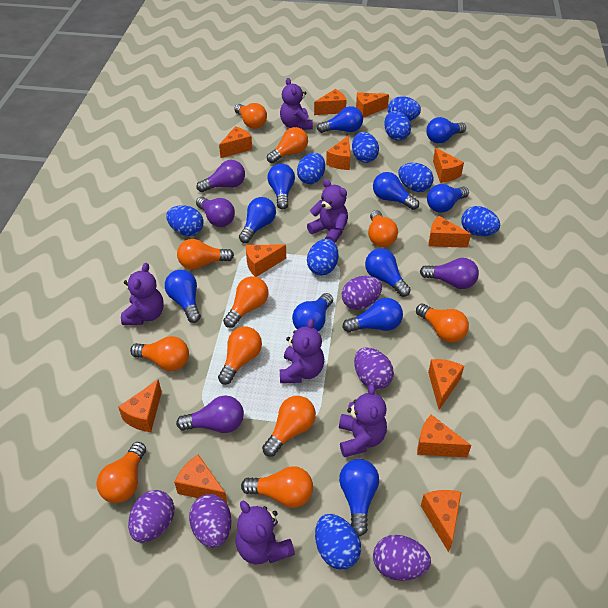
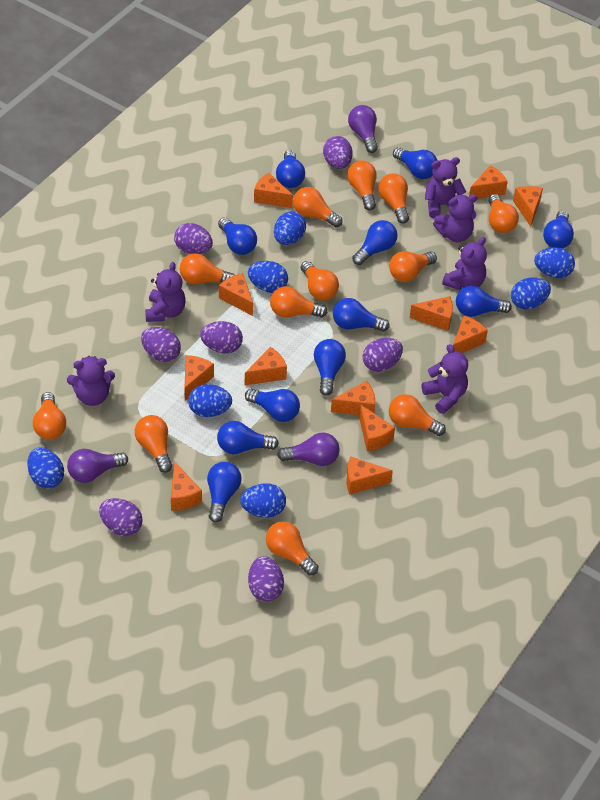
blue egg: [166,205,203,236] [297,153,325,184] [307,239,338,275] [315,514,361,570] [352,132,379,163] [384,111,411,141] [388,96,421,121] [398,163,433,192] [461,206,500,236] = 9 -> [27,447,64,489] [188,384,232,417] [240,483,286,518] [248,261,288,293] [274,211,306,245] [511,277,551,310] [534,247,575,278] = 7
orange light bulb: [97,442,146,503] [130,336,189,371] [177,239,234,270] [218,326,262,385] [223,276,268,328] [234,103,267,129] [241,466,313,508] [262,396,316,456] [267,127,308,163] [368,210,398,247] [416,304,469,343] = 11 -> [33,392,66,440] [135,415,172,473] [180,253,235,284] [266,521,319,576] [270,286,327,318] [293,187,343,227] [301,261,339,301] [347,160,377,211] [378,173,409,224] [389,251,437,282] [389,394,446,436] [488,194,519,233] = 12
purple egg: [128,490,174,543] [189,494,232,548] [342,276,382,310] [354,347,394,390] [373,535,431,581] = 5 -> [99,498,143,536] [141,327,181,362] [174,223,213,254] [200,321,243,354] [248,556,284,602] [323,136,353,169] [363,338,403,372] = 7
purple light bulb: [176,395,244,433] [196,197,235,227] [197,160,245,192] [420,258,479,289] = 4 -> [67,449,128,483] [277,432,340,466] [348,105,378,153] = 3

